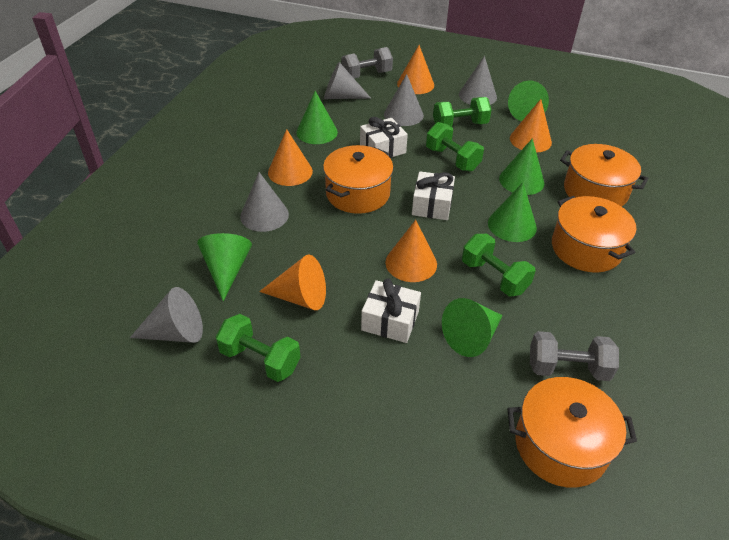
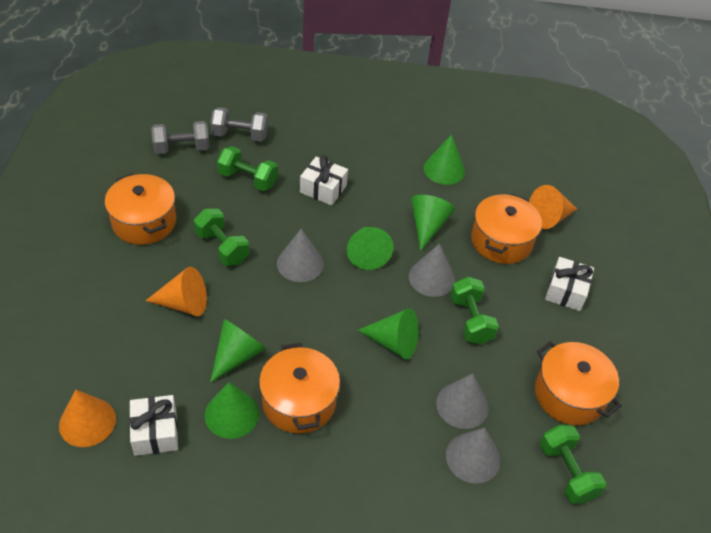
grey cone: [130,287,203,343] [240,172,289,232] [324,62,371,99] [384,74,424,126] [459,56,497,105] = 5 -> [277,229,324,282] [409,243,455,297] [436,374,489,429] [446,428,500,484] = 4
orange cone: [259,255,326,310] [268,129,313,186] [385,220,437,282] [397,45,434,94] [510,99,552,153] = 5 -> [59,390,116,447] [146,267,207,316] [529,185,577,229] = 3

